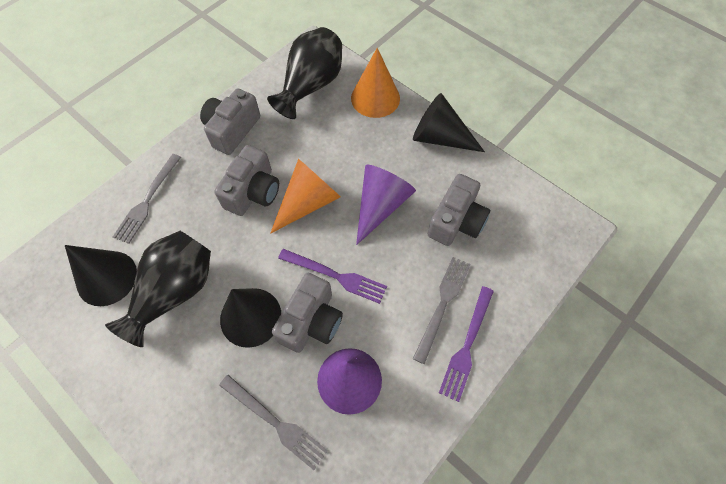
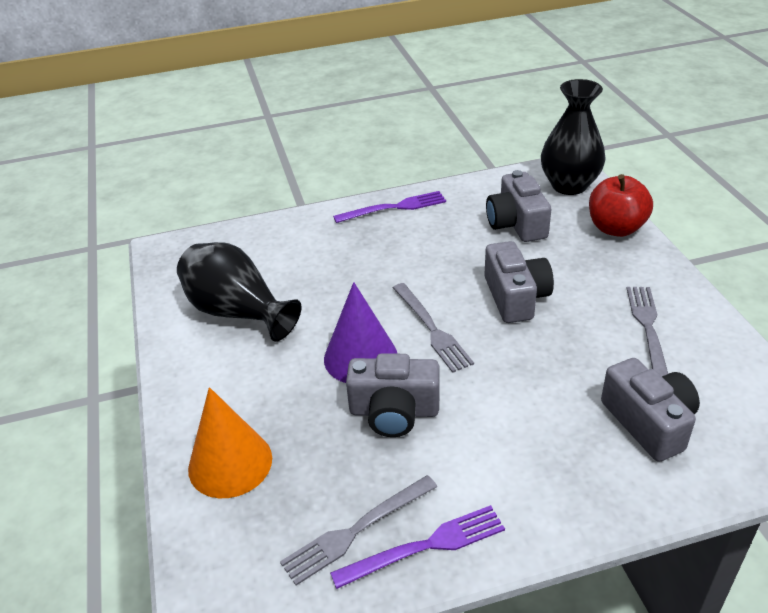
black cone: [65,245,137,306] [220,288,281,348] [413,93,485,152] = 3 -> none = 0
orange cone: [271,159,341,233] [351,48,400,118] = 2 -> [188,387,272,498] = 1
purple cone: [317,348,382,415] [356,165,416,245] = 2 -> [324,282,397,383] = 1
red apple: none = 0 -> [589,174,653,237] = 1

